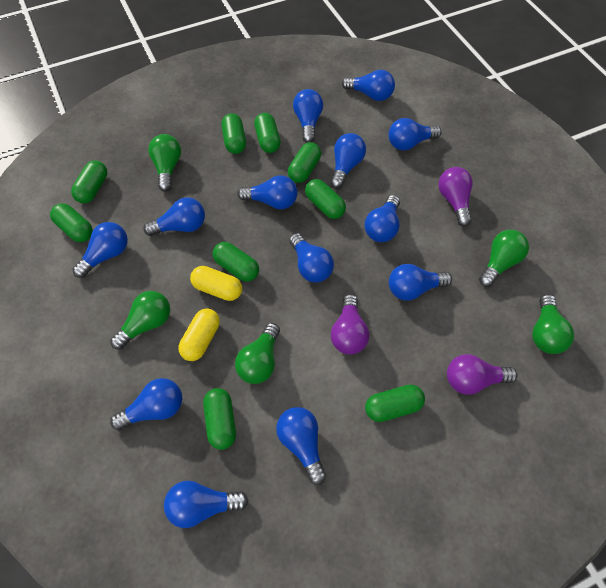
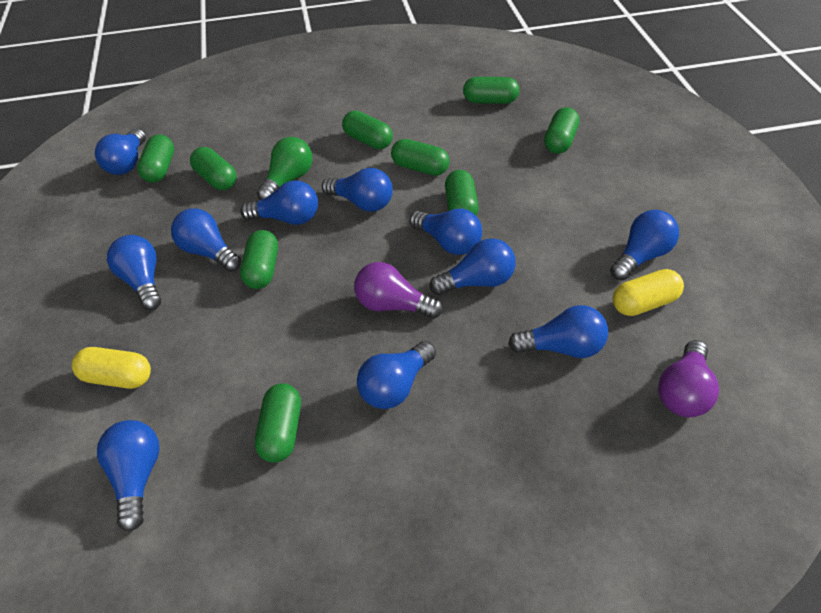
blue light bulb: [72,222,128,278] [110,378,182,430] [143,197,205,236] [164,481,249,528] [237,175,298,209] [276,407,326,485] [289,233,334,283] [293,89,323,143] [331,133,366,189] [342,70,395,101] [365,195,400,242] [388,118,442,150] [389,264,452,301] = 13 -> [95,128,146,175] [97,420,160,532] [107,235,161,310] [171,208,241,272] [240,180,318,225] [322,168,393,212] [357,341,436,409] [410,209,482,255] [430,238,516,296] [508,305,608,358] [610,210,679,281] = 11
green light bulb: [110,291,170,350] [148,134,181,192] [235,323,280,384] [479,230,529,287] [532,294,574,354] = 5 -> [257,137,312,200] = 1
purple light bulb: [331,294,369,355] [438,167,473,227] [447,354,517,395] = 3 -> [354,262,443,319] [658,340,719,417] = 2

